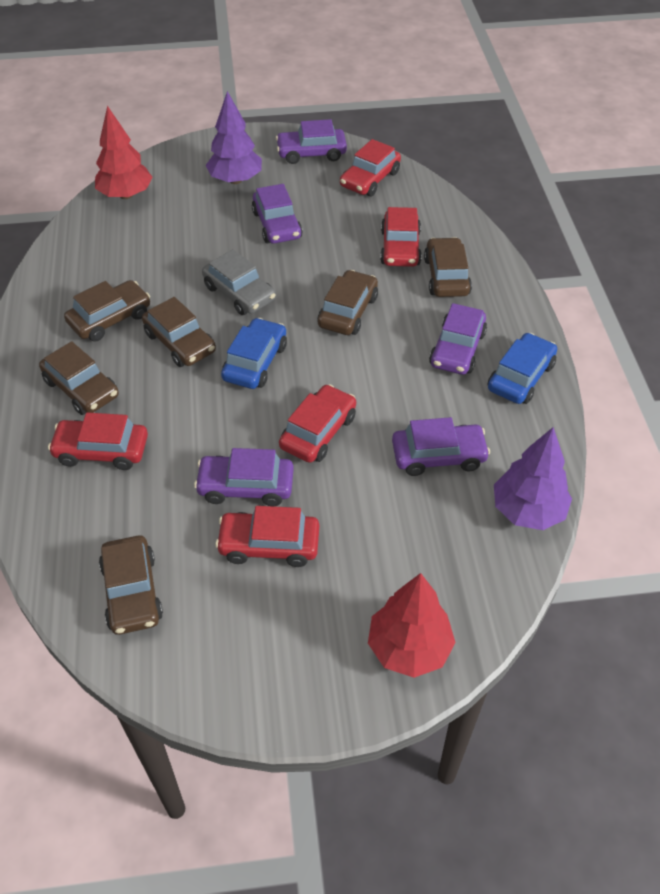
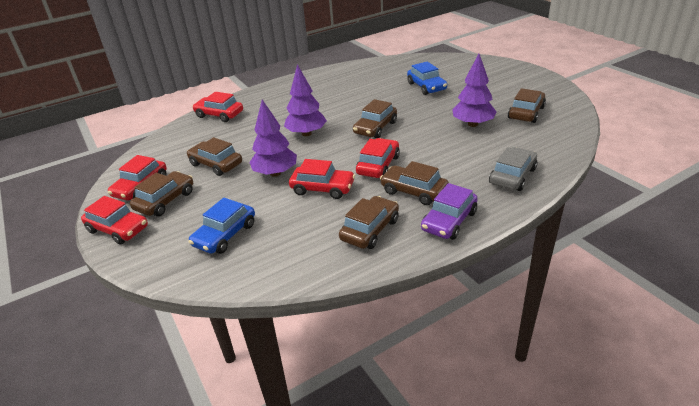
purple car: [194,448,294,506] [252,184,303,244] [276,119,347,164] [392,417,490,476] [429,303,487,375] = 5 -> [421,183,478,240] = 1
purple tree: [206,91,262,184] [494,427,572,530] = 2 -> [249,99,297,177] [284,64,327,136] [452,54,497,127] = 3
red tree: [95,106,153,199] [368,573,456,678] = 2 -> none = 0

